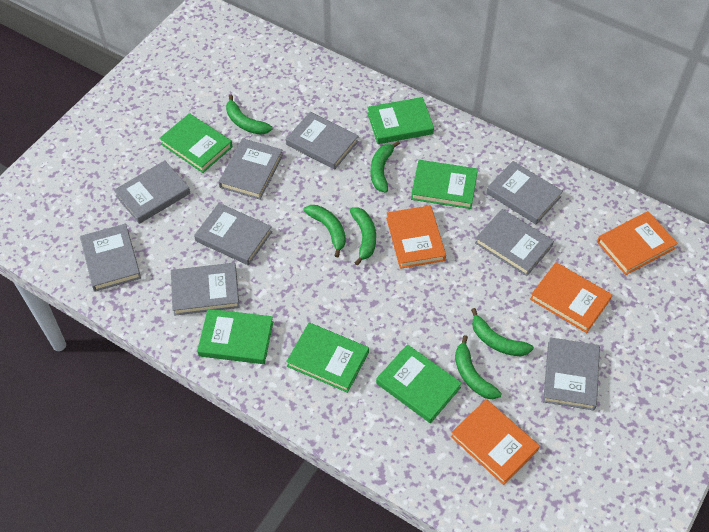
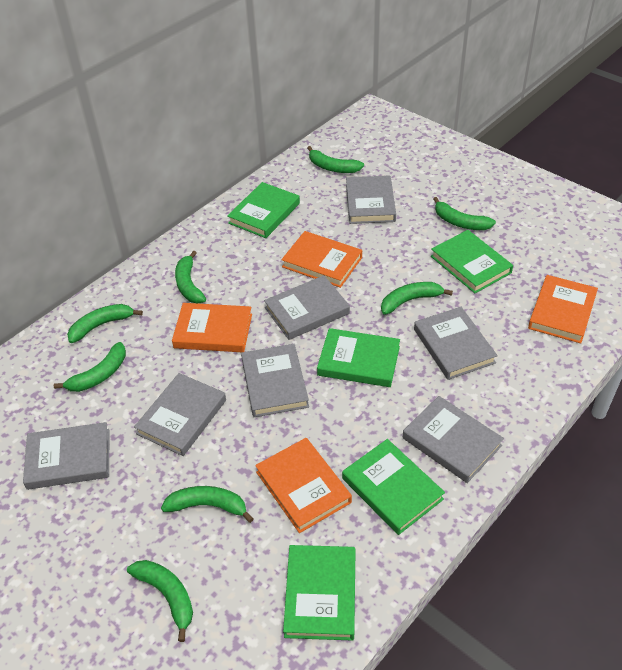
green banana: [226,95,272,135] [303,205,346,257] [350,207,376,266] [371,141,400,193] [455,335,502,399] [471,308,534,356] = 6 -> [54,342,126,392] [67,304,143,343] [127,560,193,642] [161,486,254,523] [175,251,206,303] [308,146,364,173] [381,282,453,315] [433,197,496,230] = 8
green book: [159,113,232,173] [197,309,273,364] [286,323,369,393] [367,97,434,144] [376,344,462,423] [411,160,478,209] = 6 -> [227,182,300,238] [283,545,356,641] [317,328,400,387] [342,439,445,535] [431,230,513,293] = 5
grey book: [80,224,141,291] [114,161,190,224] [171,263,240,316] [194,203,272,265] [219,138,283,200] [286,112,358,170] [475,209,554,276] [486,161,563,224] [543,337,600,411] = 9 -> [23,422,109,490] [134,373,226,456] [241,344,309,417] [264,275,350,340] [346,175,396,224] [403,396,504,483] [414,307,498,380] = 7

